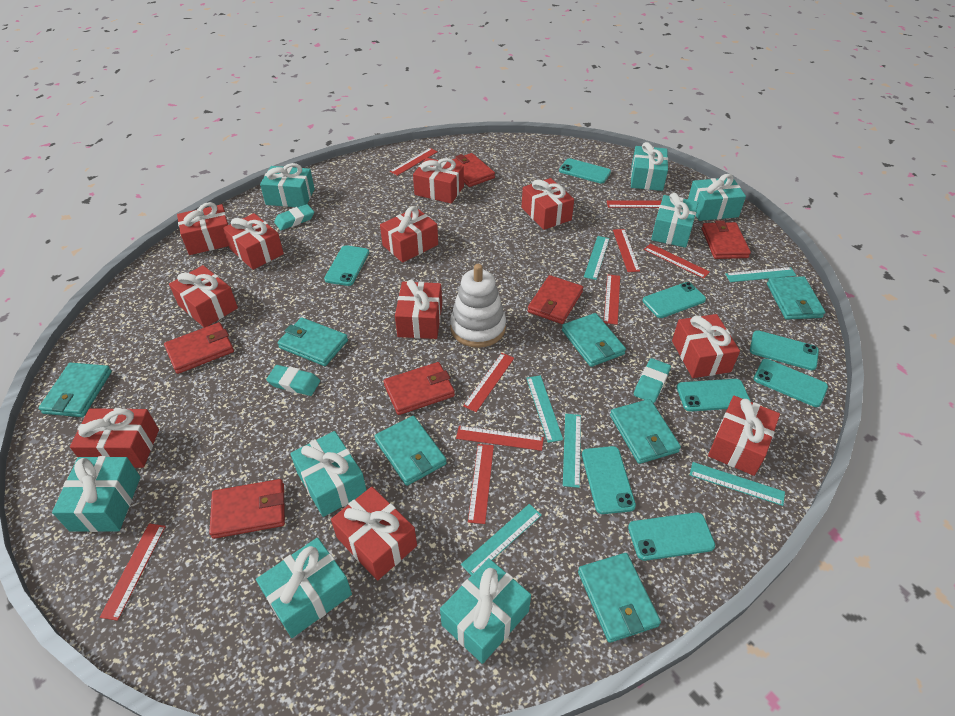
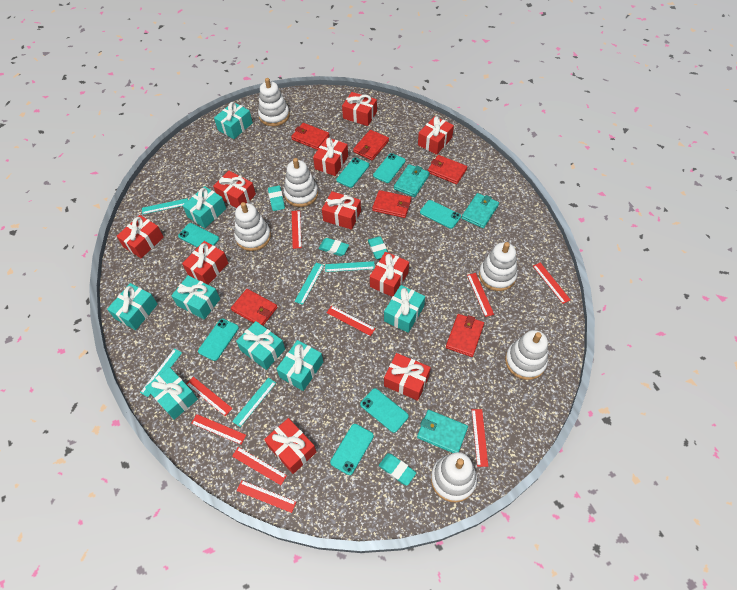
red gift: [70,408,159,468] [169,265,238,328] [177,202,229,255] [223,213,284,270] [331,487,417,581] [380,206,438,263] [395,280,442,339] [413,158,464,204] [522,178,574,230] [672,314,740,378] [708,396,780,476] = 11 -> [116,215,164,258] [182,241,228,285] [213,171,256,208] [264,418,316,474] [313,137,348,176] [322,191,361,230] [342,92,377,126] [370,252,409,297] [384,353,431,401] [418,116,454,155] = 10
turquoise eraser: [266,365,320,396] [274,204,314,230] [634,358,671,403] = 3 -> [268,186,285,211] [319,238,349,256] [368,236,388,259] [379,453,416,486] = 4
turquoise phone: [324,245,369,286] [559,158,611,184] [582,446,636,514] [628,512,715,561] [643,282,706,318] [677,379,751,412] [750,330,819,370] [753,359,828,407] = 8 -> [178,223,219,248] [198,319,239,361] [330,424,374,475] [336,158,369,188] [360,388,409,433] [373,153,406,183] [420,200,461,229] = 7
turquoise ruler: [461,504,542,576] [526,375,563,443] [563,414,581,488] [584,236,609,280] [690,462,785,506] [725,267,796,282] = 6 -> [140,348,182,397] [142,198,188,214] [232,378,276,427] [294,263,324,305] [325,261,375,272] = 5
turquoise wallet: [39,363,112,417] [277,317,348,366] [375,416,447,486] [562,313,626,367] [578,553,661,643] [610,399,681,464] [767,276,825,319] = 7 -> [394,164,430,197] [417,410,468,453] [462,193,499,228] = 3
white stacking toy: [450,264,506,348] = 1 -> [234,202,271,251] [258,78,290,126] [284,158,318,207] [431,452,477,502] [479,242,518,291] [505,330,548,380] = 6

